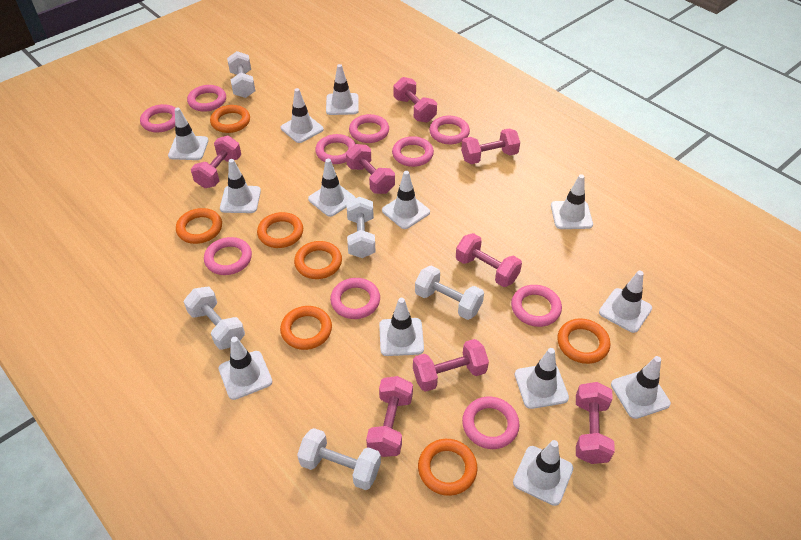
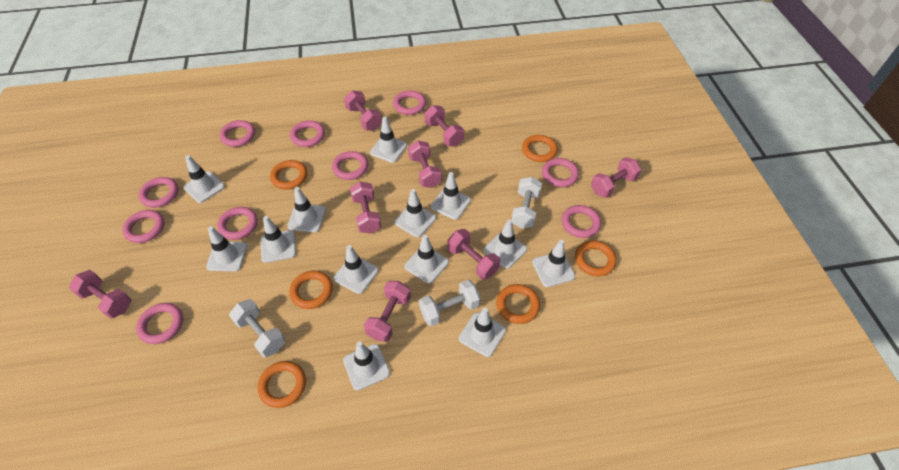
orange ring: [176,208,222,244] [210,105,250,133] [257,212,303,248] [280,306,332,350] [294,241,342,279] [418,439,477,496] [557,318,611,364] = 7 -> [258,361,306,408] [270,160,308,190] [289,271,333,309] [496,284,540,324] [522,135,558,162] [575,241,617,276] = 6
white dumbbell: [184,287,245,350] [227,51,255,98] [297,428,381,490] [347,197,376,258] [415,266,484,320] = 5 -> [229,299,286,357] [419,280,480,326] [512,177,542,229] = 3

